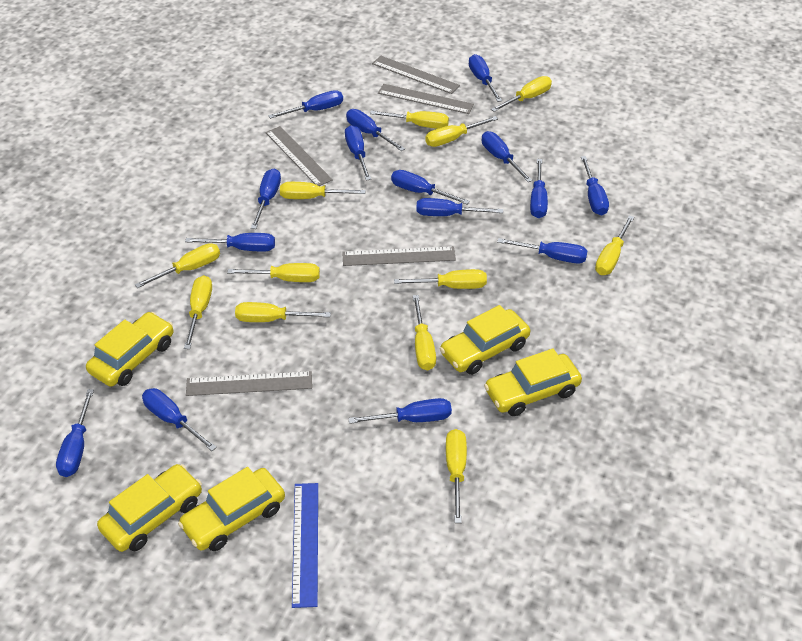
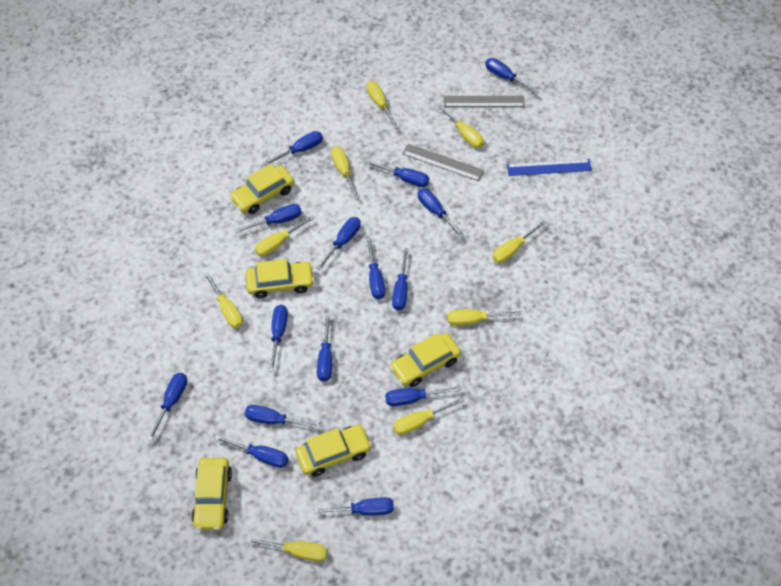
grey ruler: [186,371,312,396] [265,126,333,186] [342,246,456,266] [372,56,460,94] [378,84,474,114] = 5 -> [402,144,484,181] [444,96,525,107] = 2
yellow screwdriver: [135,243,220,288] [184,275,212,349] [227,263,320,282] [235,302,331,322] [280,182,366,199] [370,111,449,129] [394,269,487,289] [413,295,436,370] [425,116,498,147] [446,429,467,523] [491,76,552,112] [595,215,634,275] = 12 -> [204,272,243,328] [246,537,328,562] [255,215,315,256] [331,146,360,200] [366,81,399,129] [393,397,465,435] [437,104,484,148] [448,309,521,326] [492,220,547,263] = 9

